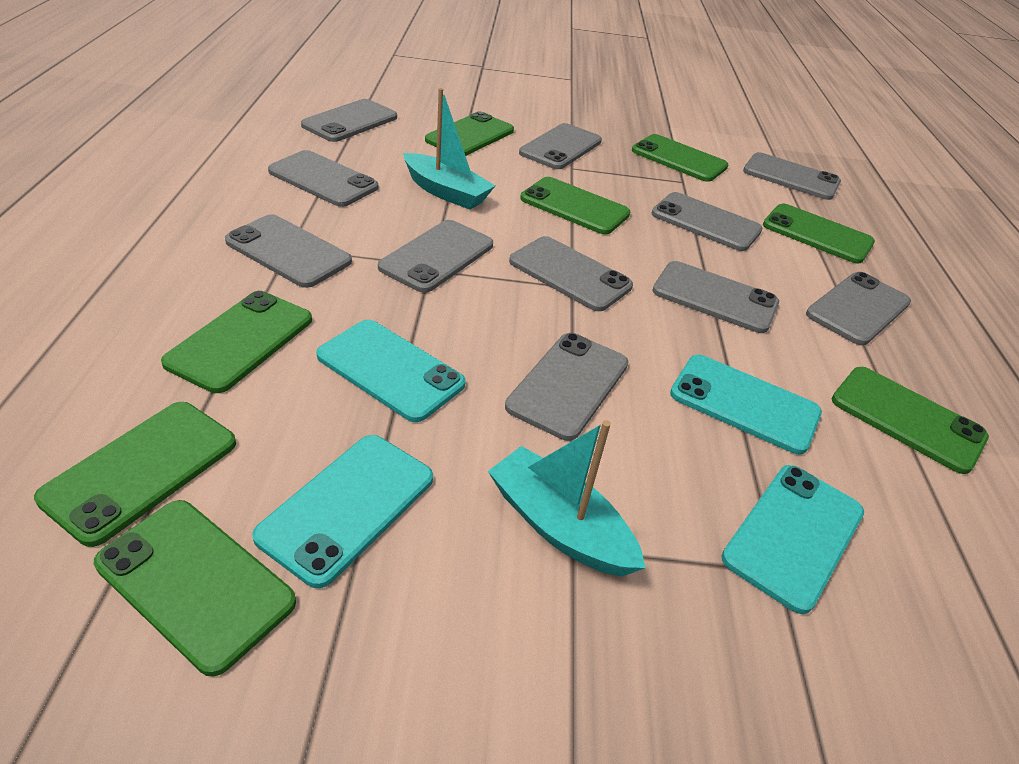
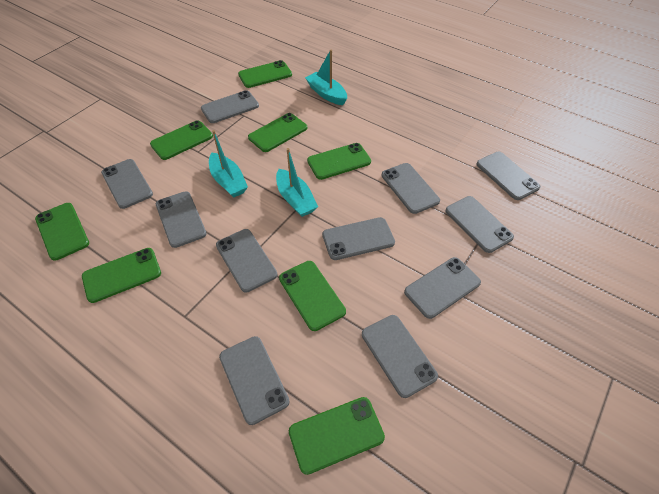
turquoise boat: [403,88,495,210] [488,420,646,577] = 2 -> [209,130,248,198] [276,148,318,217] [305,50,347,105] = 3
turquoise phone: [252,435,433,588] [316,320,466,422] [670,355,822,454] [721,465,864,614] = 4 -> none = 0

